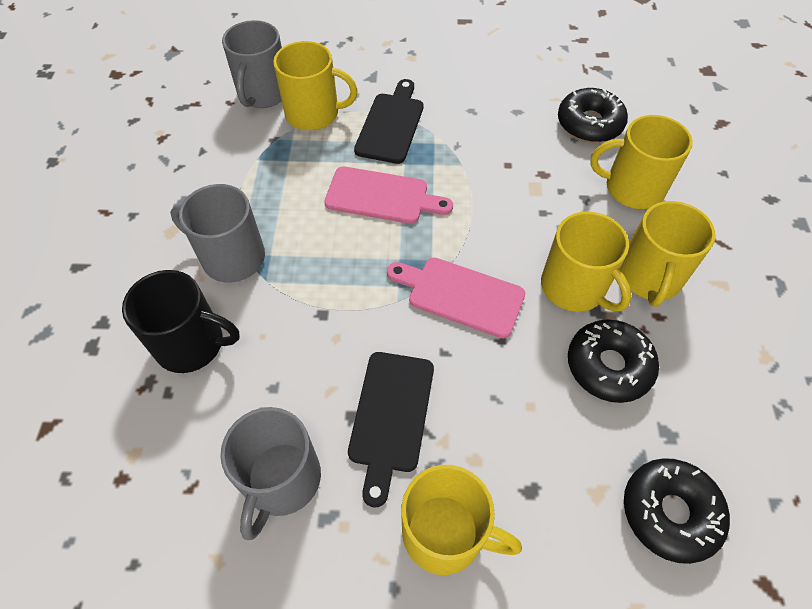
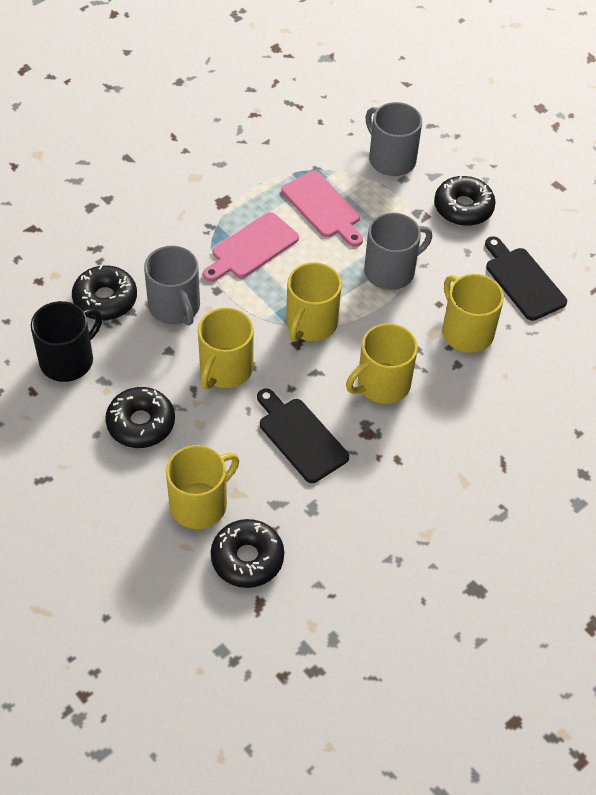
black donut: [558,88,628,143] [568,319,659,403] [624,458,730,564] = 3 -> [72,265,137,320] [105,387,175,448] [211,519,284,588] [434,175,496,226] = 4

